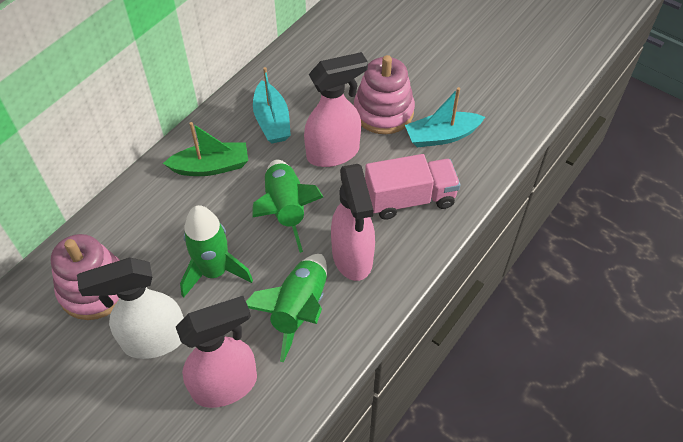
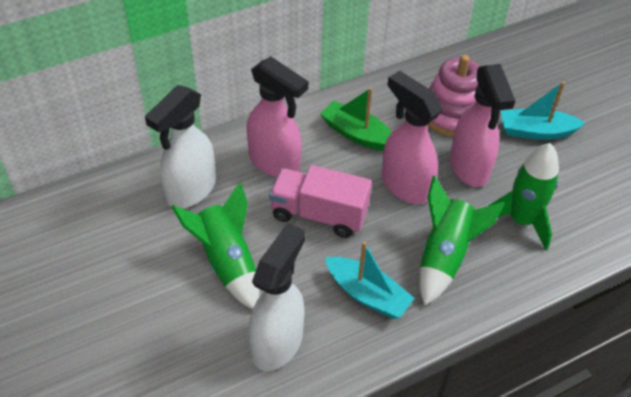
pink stacking toy: [51,234,120,320] [354,55,415,134] = 2 -> [428,55,480,137] = 1
white spray bottle: [77,257,184,359] = 1 -> [145,85,216,208] [248,223,305,371] = 2

